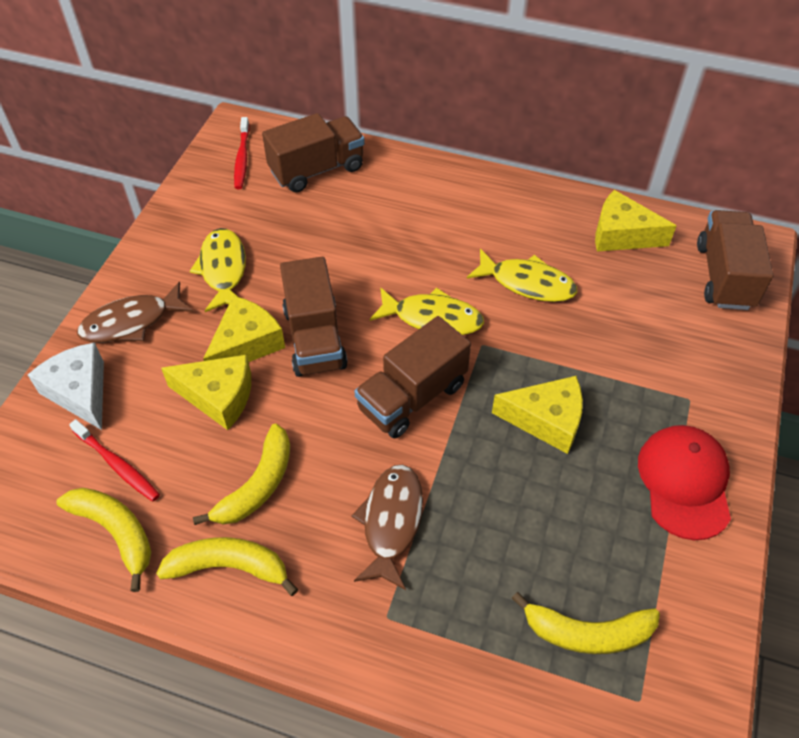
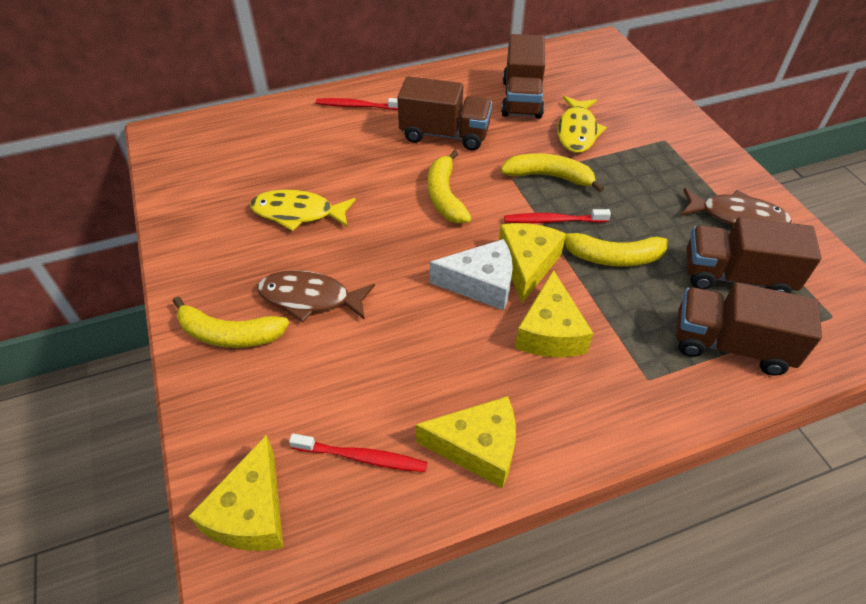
red cap: [638,425,731,540] = 1 -> none = 0
red toothbrush: [69,419,160,501] [234,117,250,189] = 2 -> [289,434,427,472] [316,98,398,110] [504,209,611,223] = 3
yellow fish: [190,228,246,312] [370,287,484,335] [467,249,577,302] = 3 -> [250,189,356,231] [558,96,607,153] = 2

